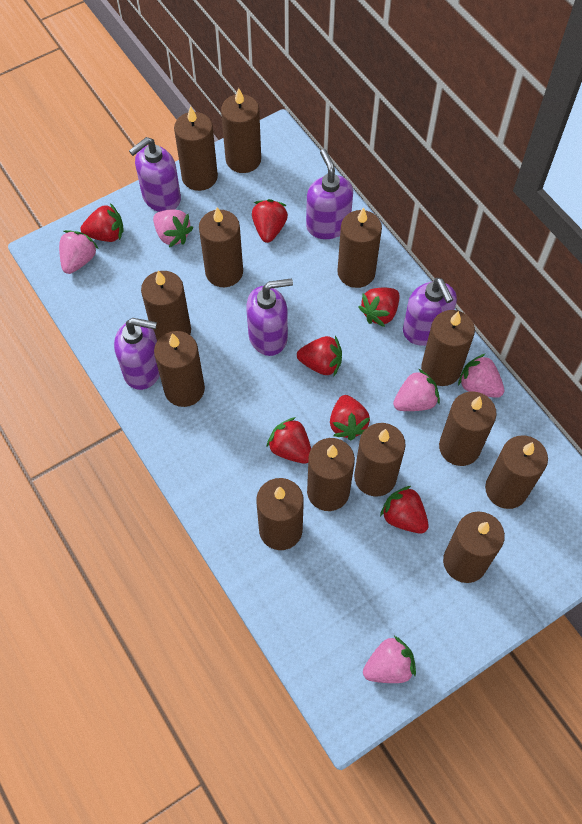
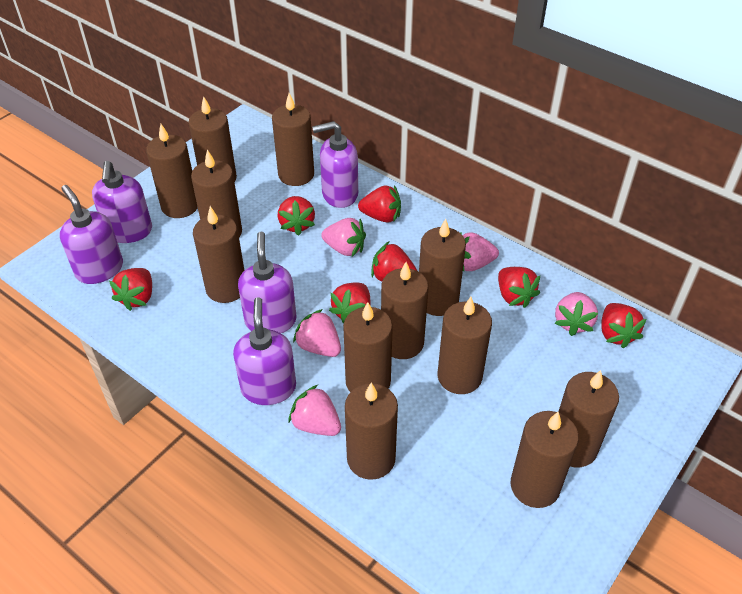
brown candle: [141,270,191,341] [154,331,205,407] [174,106,218,191] [199,207,243,287] [221,88,261,173] [256,478,304,550] [307,438,355,511] [337,207,382,288] [354,423,406,496] [421,310,475,386] [439,392,497,466] [443,511,505,583] [485,435,548,509] = 13 -> [146,124,198,218] [188,96,237,182] [191,150,242,237] [193,206,245,303] [272,93,314,186] [343,302,393,392] [345,383,398,480] [381,262,428,359] [419,219,466,316] [438,297,492,394] [511,411,579,508] [558,370,619,467] = 12

